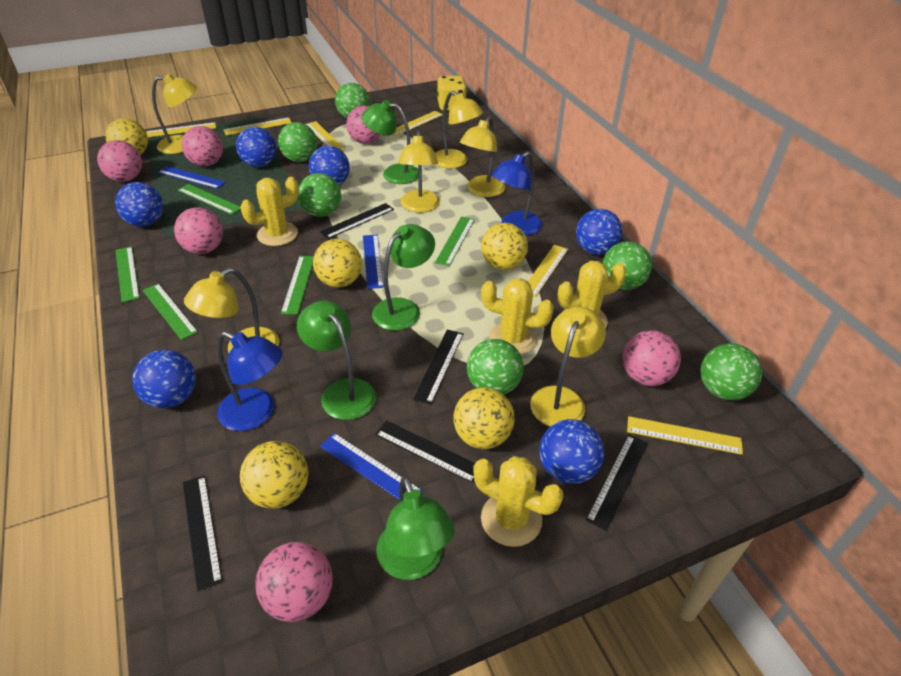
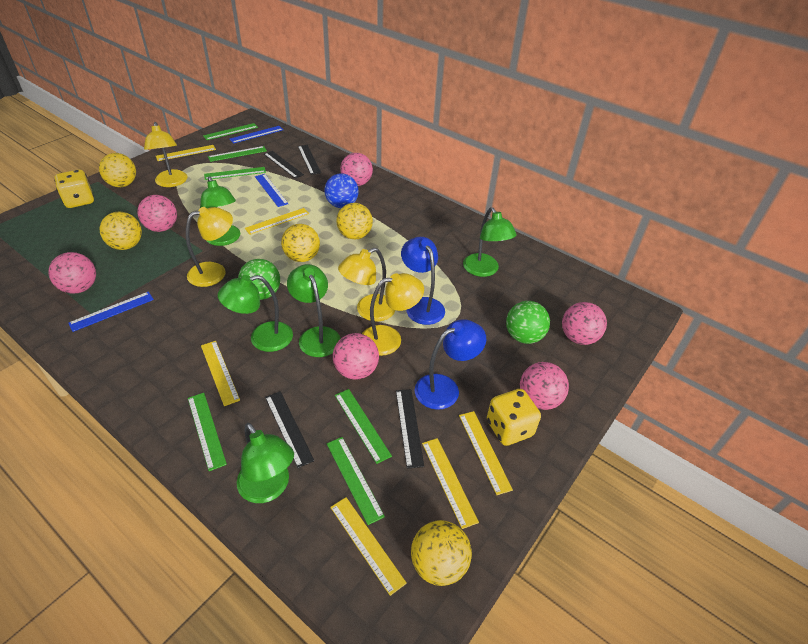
black ruler: [182,476,223,591] [320,203,394,239] [375,420,475,483] [413,330,464,404] [586,435,648,531] = 5 -> [264,151,304,178] [265,391,314,468] [298,145,321,175] [396,389,424,469] = 4
blue ball: [115,182,163,227] [132,350,196,408] [236,127,276,167] [309,146,350,185] [539,419,604,484] [576,209,622,255] = 6 -> [324,173,359,208] = 1
green ball: [278,122,317,162] [298,173,341,217] [335,83,370,118] [467,339,524,394] [602,241,652,290] [701,343,762,400] = 6 -> [238,259,280,300] [506,301,550,344] = 2
green lamp: [297,301,376,420] [361,100,418,184] [372,224,435,331] [376,476,454,580] = 4 -> [200,176,240,246] [218,275,293,352] [237,423,294,503] [287,264,341,357] [463,207,517,277] = 5
green ruler: [115,246,140,303] [143,283,198,340] [178,184,241,215] [281,256,314,315] [435,216,475,266] = 5 -> [188,393,227,471] [203,123,258,140] [204,167,266,180] [208,146,267,162] [327,437,385,525] [335,389,392,464] = 6
yellow cactus: [240,177,299,246] [473,456,564,547] [481,278,554,355] [557,261,627,328] = 4 -> none = 0
yellow dice: [437,76,467,111] = 1 -> [54,169,94,208] [487,389,541,446] = 2
yellow lamp: [152,74,197,154] [184,268,279,353] [398,131,440,213] [435,91,483,169] [460,117,505,197] [530,306,606,427] = 6 -> [144,122,187,187] [186,207,233,287] [338,248,396,322] [362,273,424,356] = 4

